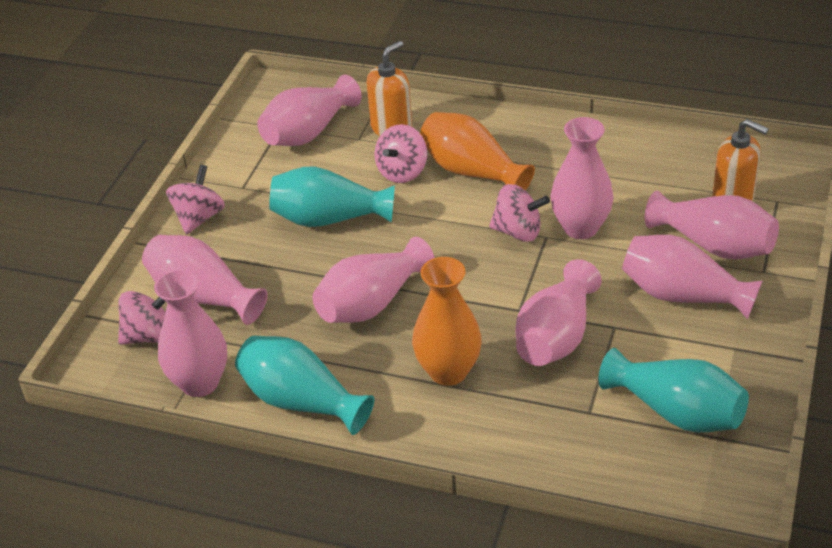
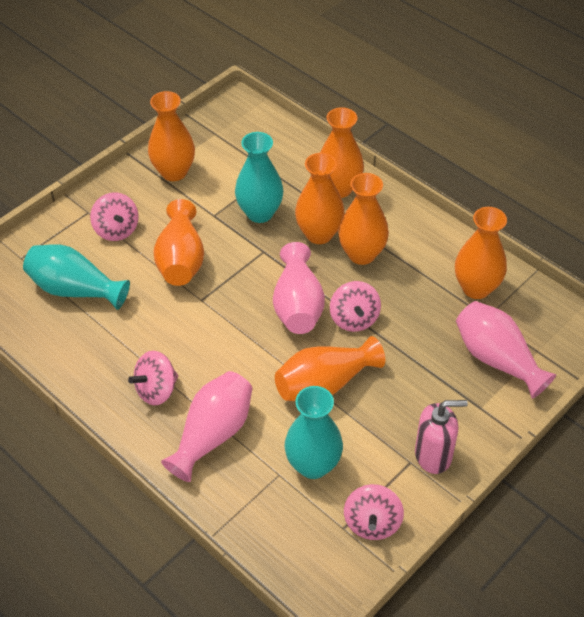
orange soap dispenser: [366,41,412,136] [712,119,769,201] = 2 -> none = 0
orange vase: [412,257,482,386] [420,112,535,190] = 2 -> [148,91,195,181] [153,199,204,286] [275,336,385,401] [295,153,345,244] [320,107,364,198] [338,173,389,265] [455,207,507,299] = 7
pink soap dispenser: none = 0 -> [415,400,468,474] = 1
pink vase: [142,235,268,325] [154,269,227,397] [257,75,362,146] [313,237,435,323] [516,259,602,366] [550,117,614,239] [622,235,763,319] [645,191,779,260] = 8 -> [161,371,253,482] [273,242,325,334] [456,301,556,399] = 3

